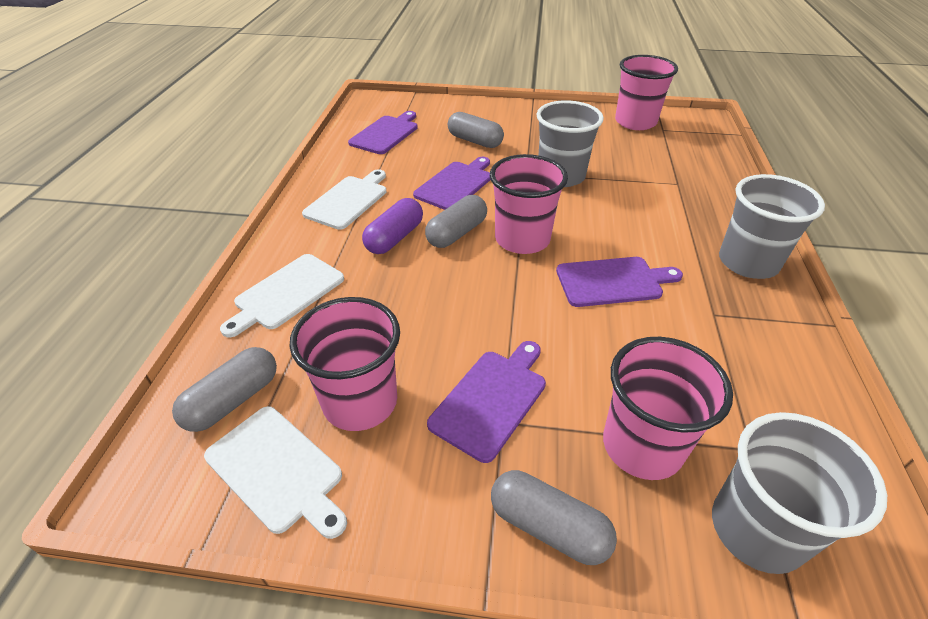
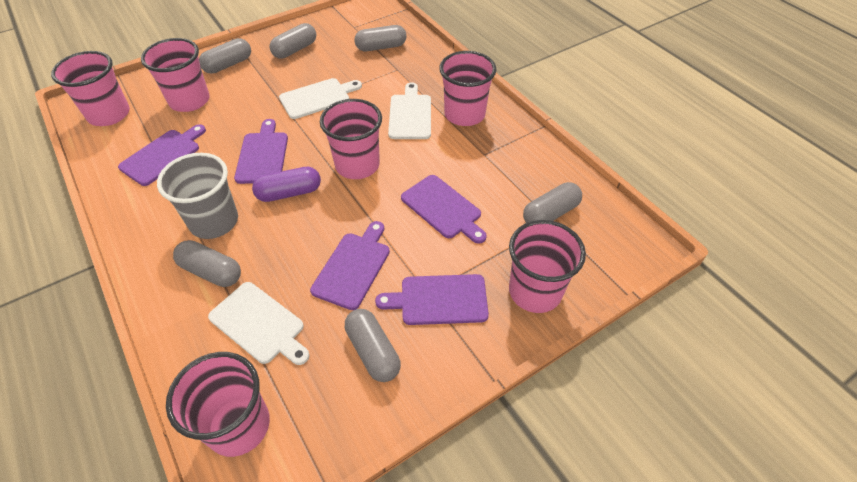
grey capsule: [172,347,277,432] [425,195,487,248] [448,112,504,148] [491,470,617,565] = 4 -> [173,240,241,287] [199,38,251,74] [270,23,316,59] [345,309,401,382] [354,25,407,51] [523,182,582,223] = 6
grey cup: [536,100,604,187] [712,412,887,574] [719,174,825,279] = 3 -> [157,153,238,239] = 1
pink cup: [290,297,400,431] [490,154,568,254] [603,337,733,480] [615,55,678,130] = 4 -> [51,51,130,126] [141,38,209,112] [166,352,270,457] [320,99,382,179] [439,51,496,126] [509,220,586,313] = 6
purple cutting board: [348,111,418,154] [413,157,491,210] [427,341,546,463] [556,257,683,307] = 4 -> [118,124,206,186] [234,119,288,184] [310,221,390,310] [375,274,489,325] [401,175,487,244] = 5

